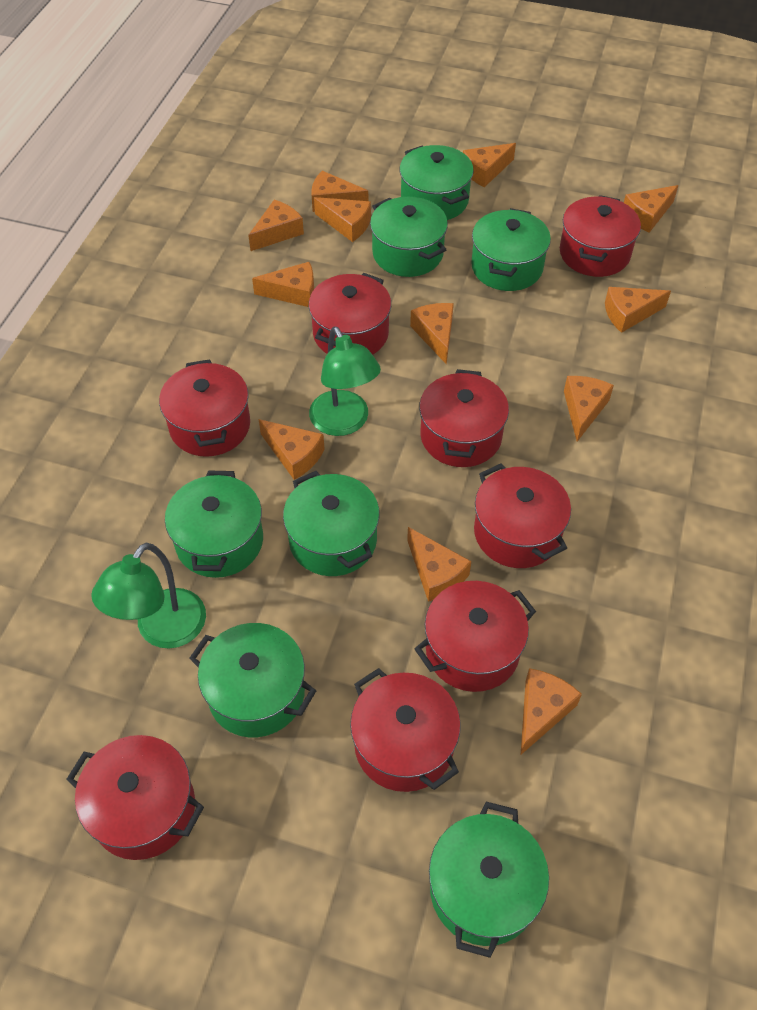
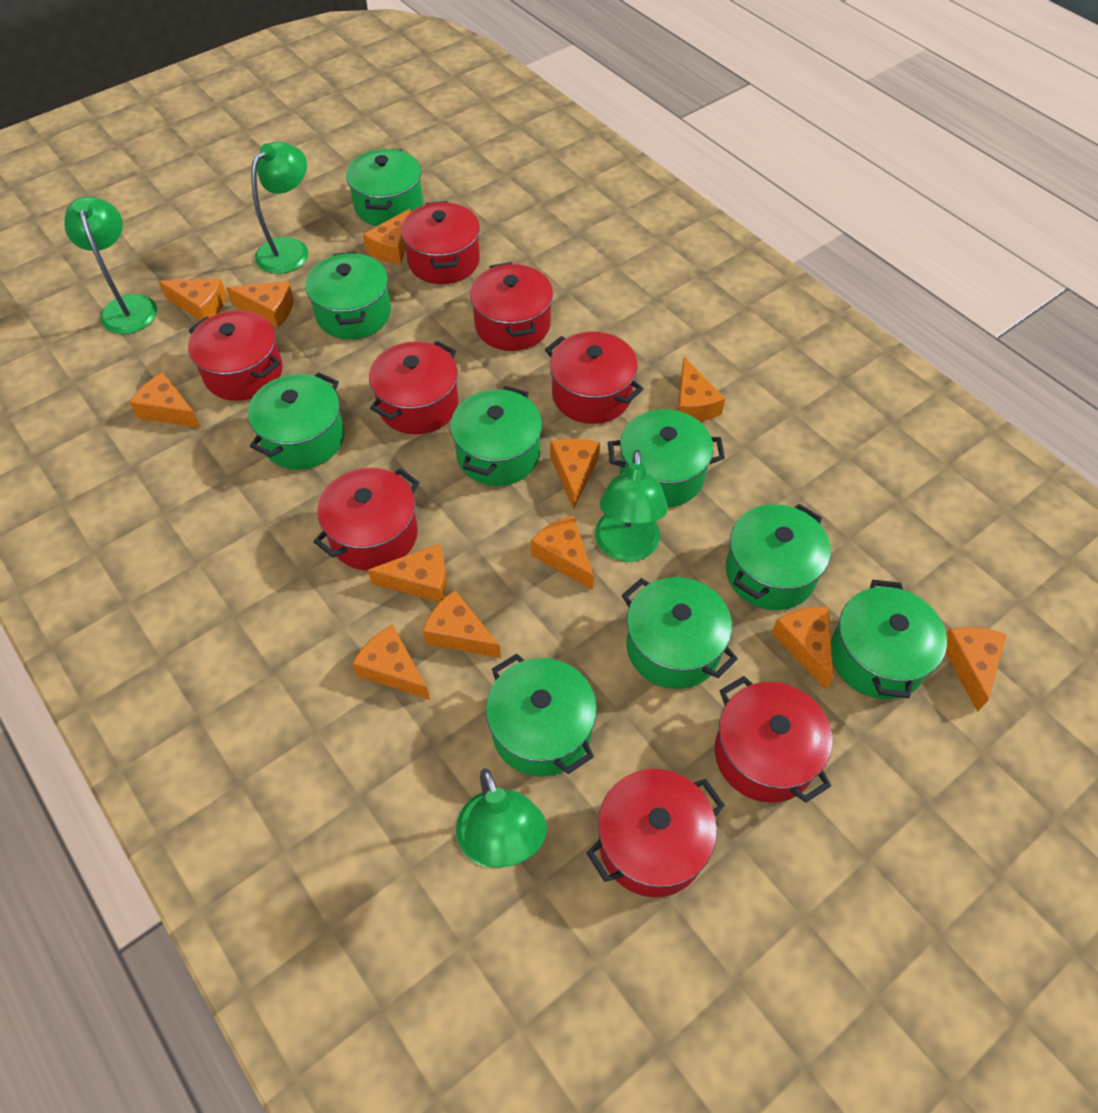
green lamp: [91,543,206,649] [309,326,381,436] = 2 -> [64,196,157,334] [251,142,308,274] [456,768,547,867] [595,450,668,562] = 4
green pot: [165,470,263,578] [189,623,316,737] [283,471,380,576] [370,197,448,277] [400,145,474,220] [429,802,549,958] [471,208,551,291] = 7 -> [248,372,344,470] [305,251,391,339] [346,149,423,226] [450,386,542,486] [486,654,597,777] [608,409,725,507] [622,577,738,689] [726,504,831,610] [831,580,947,699] = 9

